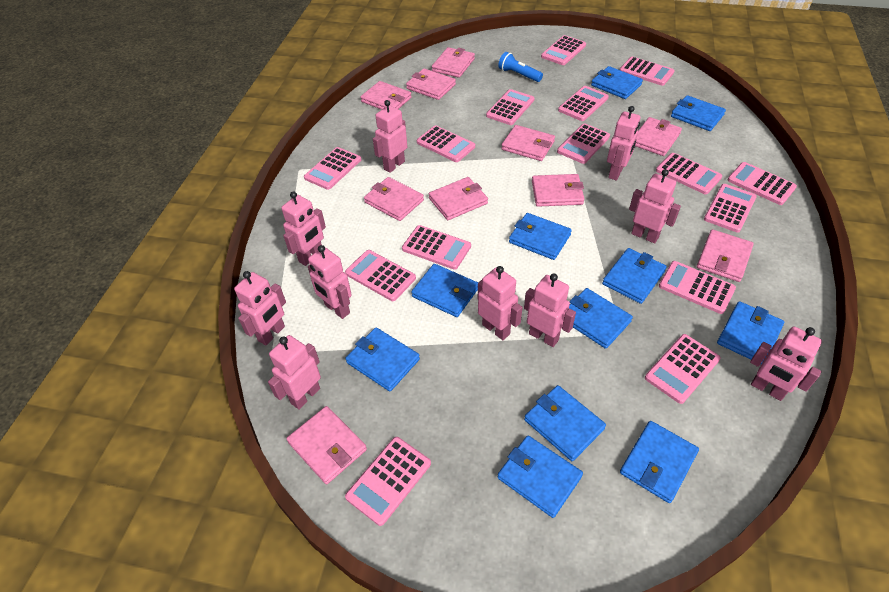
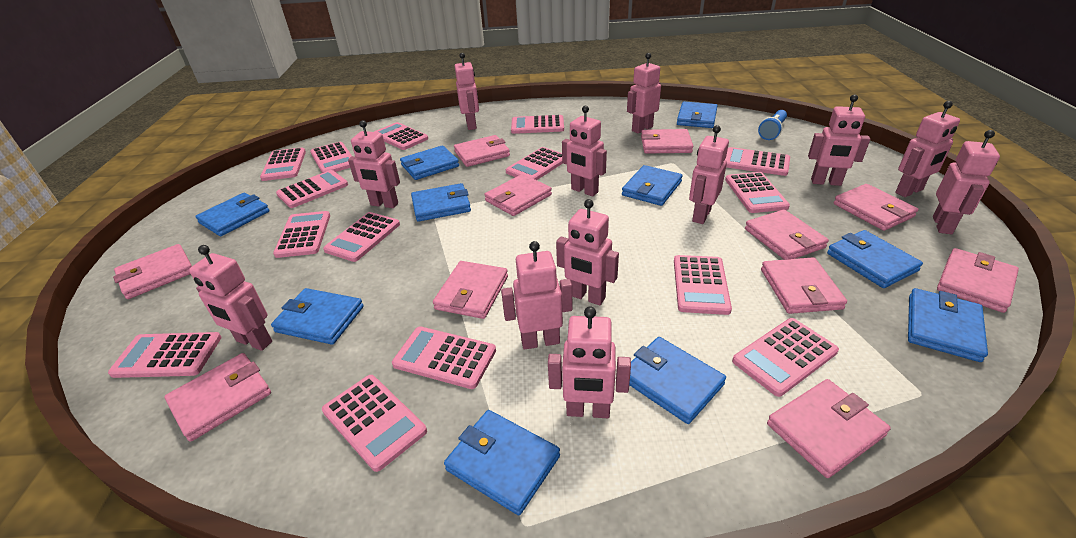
blue wallet: [345,327,420,391] [411,264,478,317] [498,435,583,518] [509,213,572,260] [524,385,606,461] [569,288,633,349] [591,66,643,99] [602,248,667,304] [620,421,699,503] [671,95,726,131] [717,301,784,364] = 11 -> [195,193,270,236] [271,288,364,345] [400,145,459,180] [411,183,471,222] [444,410,560,515] [622,165,683,206] [629,337,726,424] [677,102,717,128] [827,230,923,288] [908,288,988,362] = 10
pink robot: [234,271,286,345] [268,335,321,410] [281,191,326,266] [308,245,352,319] [373,100,407,173] [478,266,523,340] [524,273,576,347] [607,106,640,181] [629,169,681,243] [750,327,822,401] = 10 -> [189,245,272,351] [348,120,400,208] [455,53,479,130] [501,241,572,350] [548,307,631,418] [556,199,619,305] [562,106,607,197] [627,53,661,133] [689,125,729,224] [808,94,870,186] [895,101,960,197] [933,130,1000,234] = 12
pink wallet: [286,406,367,484] [361,81,412,110] [364,177,424,221] [406,68,456,100] [429,177,488,220] [432,47,475,78] [501,125,555,161] [532,174,584,207] [635,117,682,156] [697,229,754,282] = 10 -> [113,244,192,299] [164,353,271,442] [433,261,508,319] [454,135,510,167] [484,174,552,216] [641,129,693,154] [745,209,829,260] [761,257,847,314] [767,379,891,478] [834,184,918,231] [937,248,1019,313] = 11

